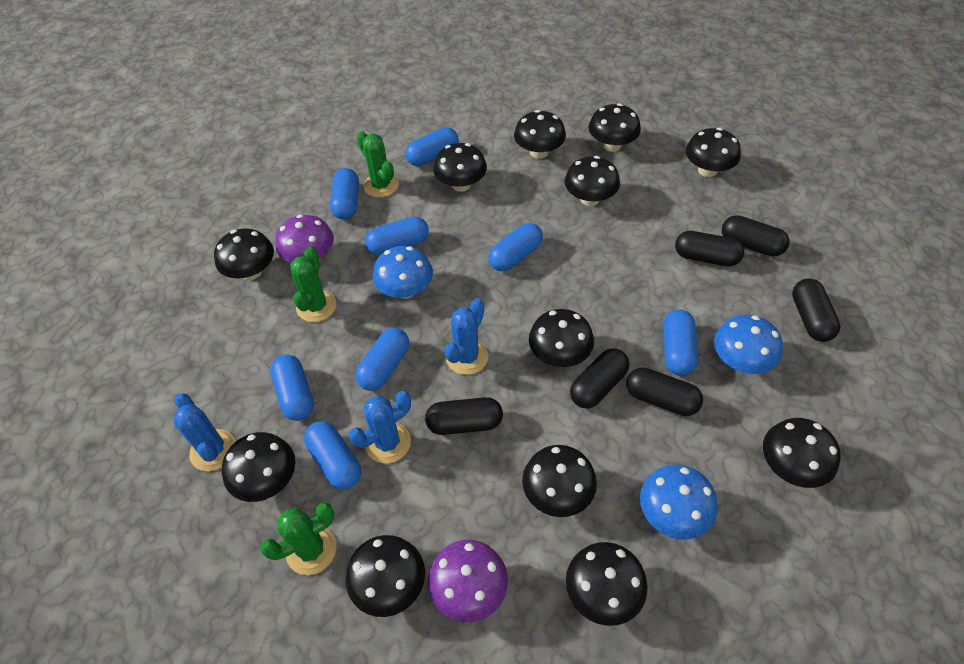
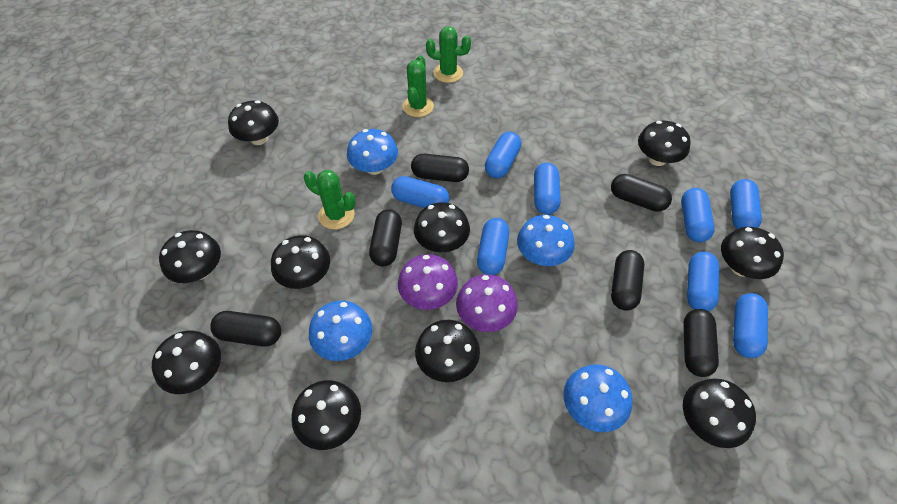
black mushroom: [214,228,274,280] [222,432,295,502] [346,535,425,617] [433,143,487,192] [514,110,566,159] [522,445,597,517] [529,309,594,367] [565,156,620,206] [566,542,648,626] [589,103,641,152] [686,128,741,177] [763,418,841,488] = 12 -> [152,330,221,394] [159,230,221,283] [228,100,279,145] [271,235,330,289] [291,380,361,450] [414,202,470,252] [415,320,480,382] [638,120,691,166] [683,379,756,448] [721,227,784,279] = 10
blue cactus: [174,394,236,471] [349,391,411,463] [445,298,489,375] = 3 -> none = 0
blue mushroom: [373,246,433,299] [640,465,717,540] [714,315,783,374] = 3 -> [309,300,373,361] [347,129,398,175] [517,215,575,266] [563,364,632,432] = 4

